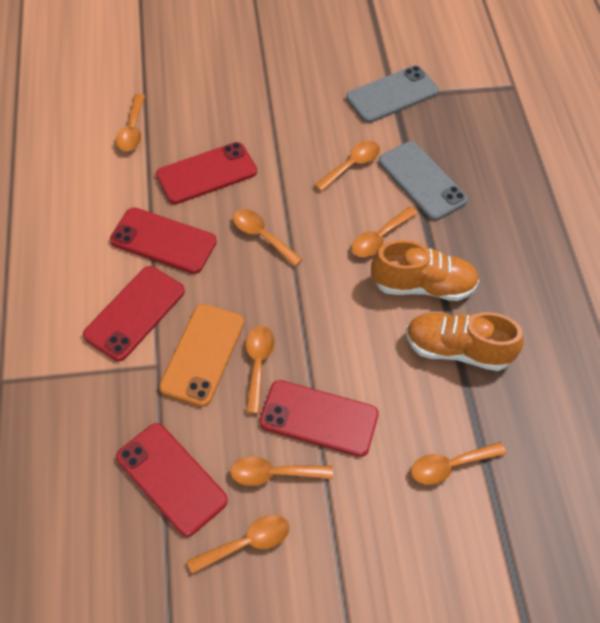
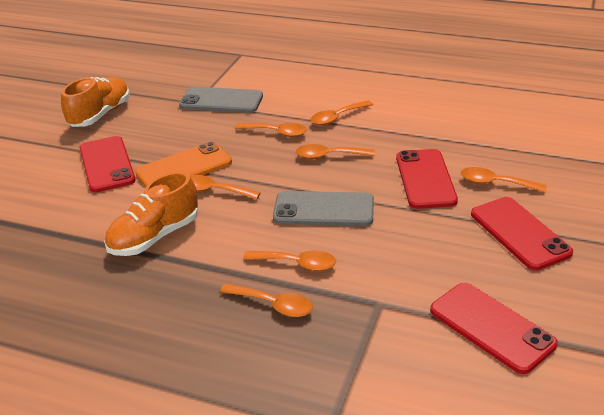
orange spoon: [116,94,145,151] [187,515,290,574] [230,456,333,486] [233,209,303,267] [246,326,275,414] [314,141,380,192] [351,207,418,257] [411,442,506,485] = 8 -> [190,175,261,199] [220,283,313,317] [235,123,307,137] [243,250,336,271] [296,144,375,159] [311,100,373,125] [461,167,547,192] = 7
red phone: [83,266,185,361] [110,207,217,274] [116,423,228,537] [156,142,257,204] [260,380,379,457] = 5 -> [80,136,136,192] [396,149,458,209] [430,283,558,374] [471,197,573,270] = 4

